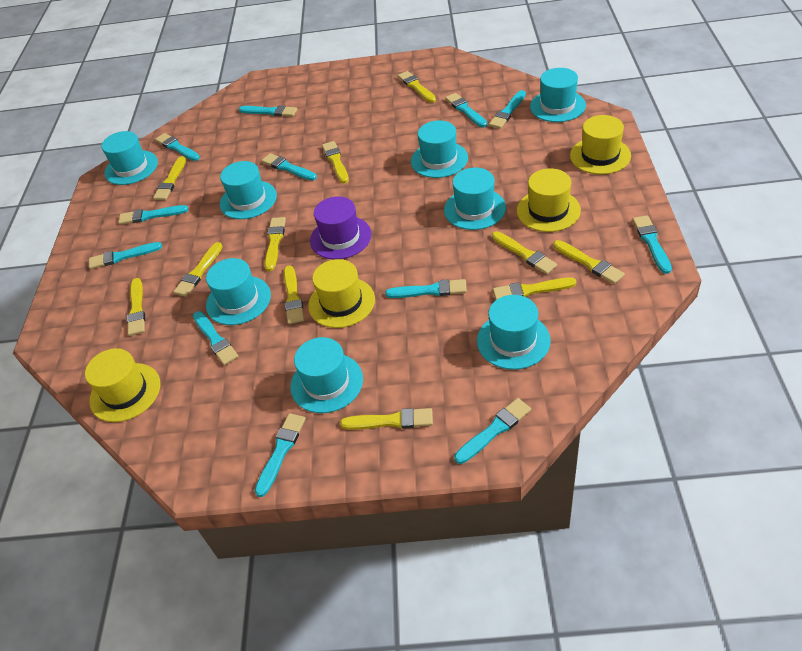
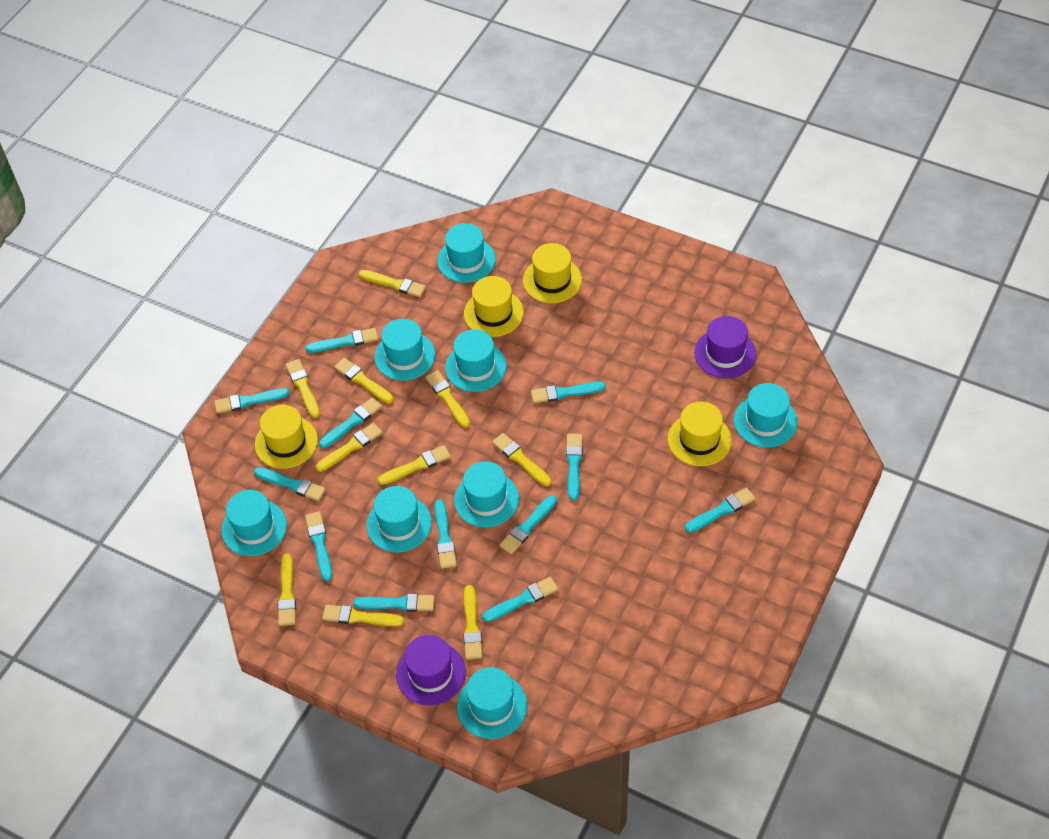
purple hat: [310,196,372,259] = 1 -> [396,635,466,705] [694,316,756,379] = 2
yellow brush: [127,278,145,336] [153,156,186,200] [173,242,223,297] [265,217,286,271] [284,265,304,324] [322,141,349,183] [340,408,433,430] [398,71,436,103] [492,231,557,274] [493,278,576,300] [553,240,625,284] = 11 -> [278,554,296,626] [286,359,320,418] [316,423,382,472] [322,605,404,627] [334,358,394,404] [359,270,426,297] [377,445,451,485] [426,370,470,428] [463,585,483,660] [492,433,551,486] = 10

